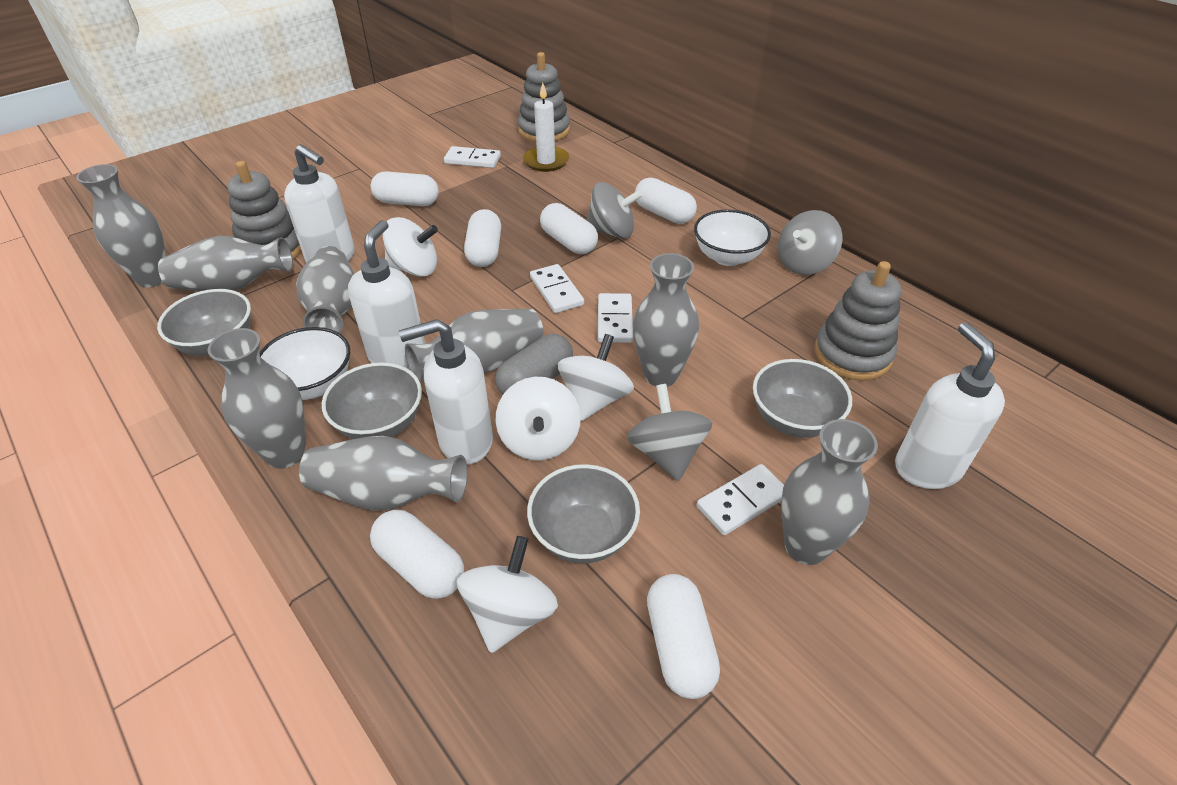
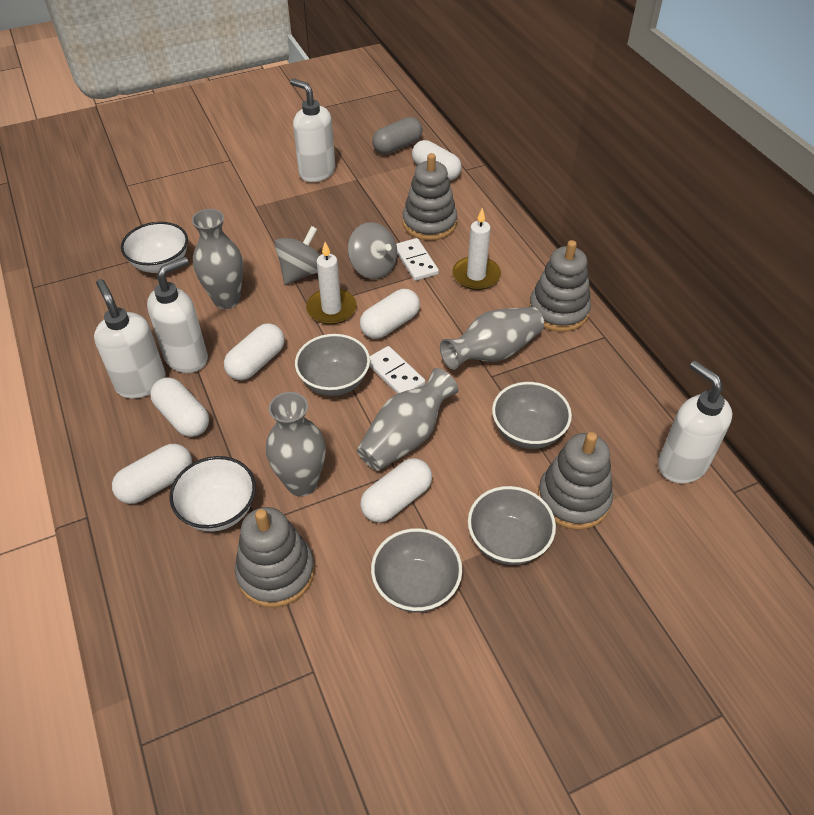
grey spinning top: [587,182,643,239] [627,384,712,481] [778,210,843,275] = 3 -> [274,226,320,285] [348,222,397,279] = 2
grey stacking toy: [227,161,302,259] [518,52,570,142] [814,261,901,381] = 3 -> [235,507,315,608] [403,153,457,240] [529,240,591,332] [538,432,613,530] = 4
grey vase: [76,164,166,288] [158,236,293,291] [207,328,305,469] [296,246,354,333] [299,436,468,511] [405,309,544,382] [633,253,699,387] [781,419,878,565] = 8 -> [192,209,243,309] [266,392,326,496] [357,368,459,471] [440,307,544,370] = 4
white candle: [523,82,569,172] = 1 -> [306,242,357,325] [452,208,501,290] = 2
white domino: [444,146,501,168] [530,264,584,313] [598,293,633,343] [697,464,784,535] = 4 -> [369,346,425,394] [396,238,439,281] = 2
white spinning top: [383,217,438,277] [457,536,558,653] [496,377,581,460] [558,334,634,421] = 4 -> none = 0

